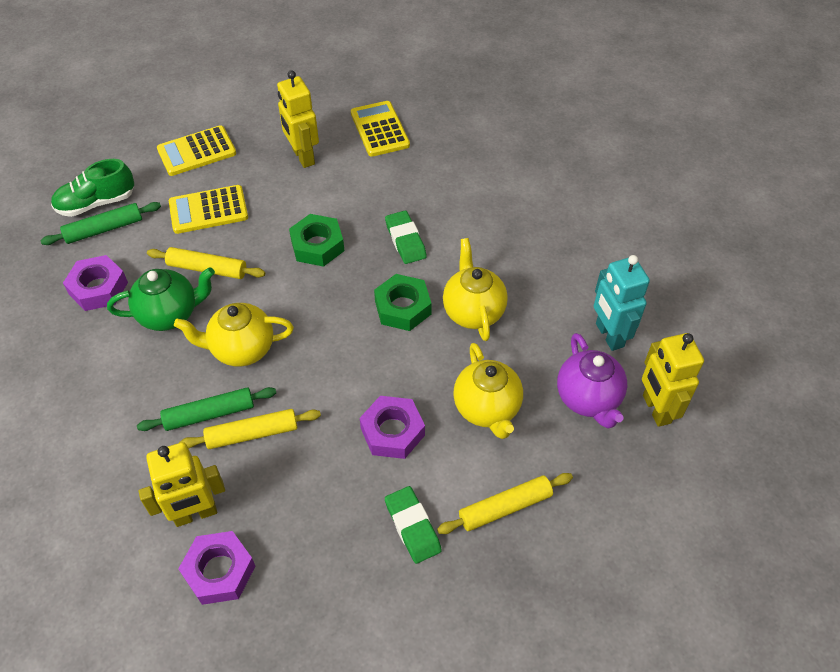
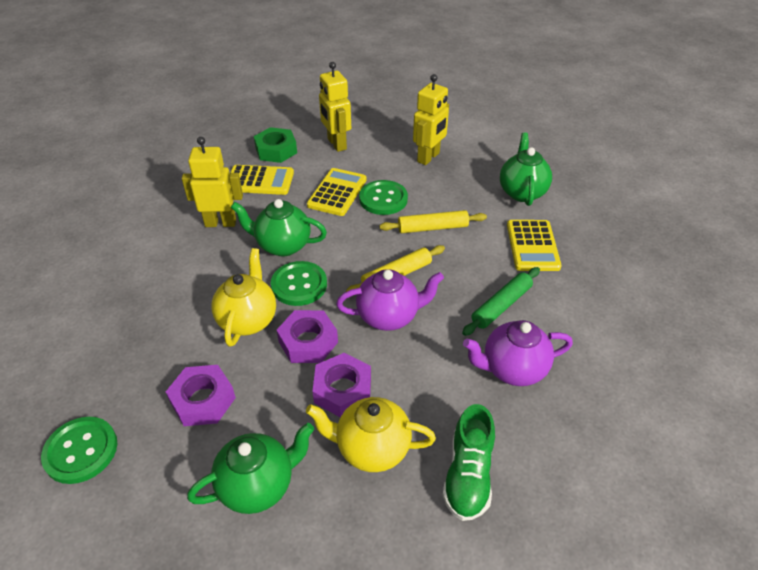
green button: none = 0 -> [41,417,117,484] [271,261,327,306] [359,180,408,215] = 3
green eraser: [385,211,427,264] [385,486,442,564] = 2 -> none = 0
green nut: [289,214,344,267] [374,274,432,331] = 2 -> [254,127,297,163] = 1
green rolling pin: [40,202,161,245] [137,387,276,431] = 2 -> [462,267,540,336] = 1
green teapot: [107,267,215,331] = 1 -> [187,423,314,514] [231,199,327,257] [500,133,552,206] = 3
purple teapot: [557,333,627,428] = 1 -> [336,269,444,331] [463,320,573,386] = 2
turquoise robot: [594,255,650,351] = 1 -> none = 0
yellow rolling pin: [147,247,265,279] [179,409,321,449] [437,473,573,534] = 3 -> [346,245,445,292] [379,210,487,233] = 2
yellow teapot: [174,303,294,367] [443,238,508,341] [453,343,523,439] = 3 -> [212,248,276,347] [306,397,436,472] = 2

